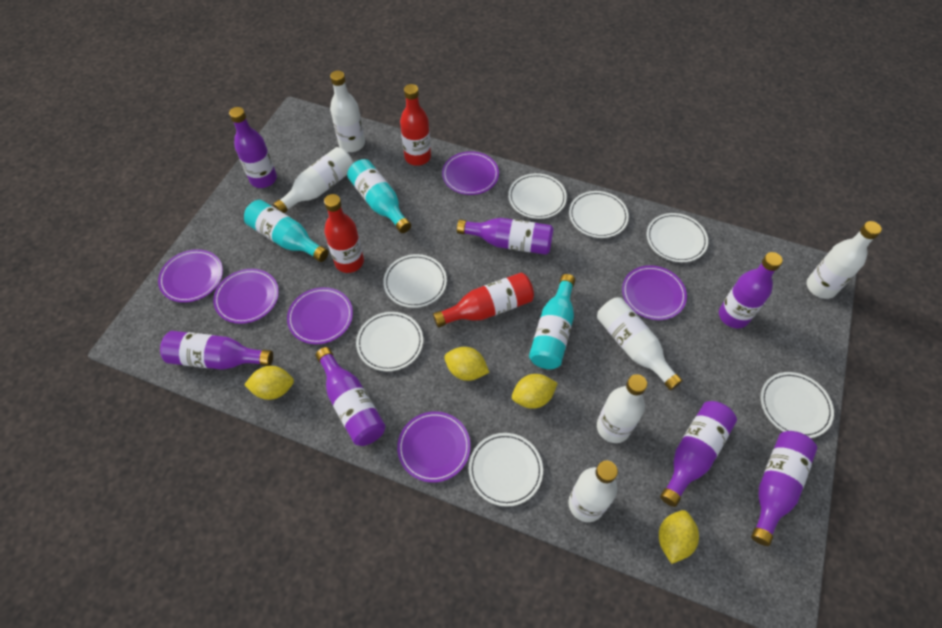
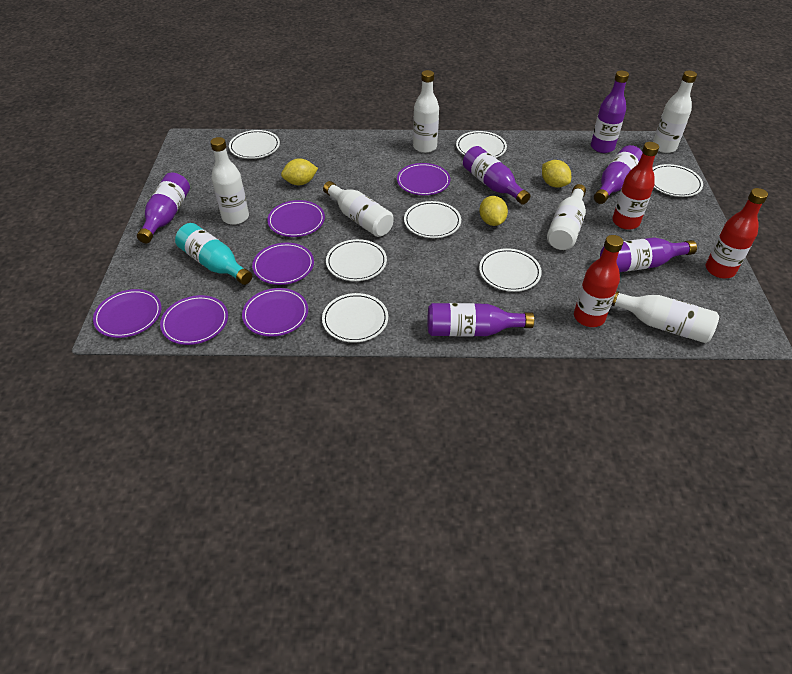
purple bottle: [160,331,273,370] [229,107,277,188] [316,347,386,446] [457,218,554,255] [660,401,737,507] [719,252,783,328] [751,431,817,546] = 7 -> [137,173,190,243] [428,303,534,337] [463,146,530,205] [591,71,629,153] [594,145,643,204] [600,238,697,272] = 6
turquoise bottle: [244,200,329,262] [347,159,411,233] [529,274,575,369] = 3 -> [175,223,252,285] = 1
yellow lemon: [244,366,294,400] [444,347,489,381] [512,374,558,409] [659,510,699,564] = 4 -> [281,158,318,185] [479,196,508,226] [542,160,571,188] = 3

